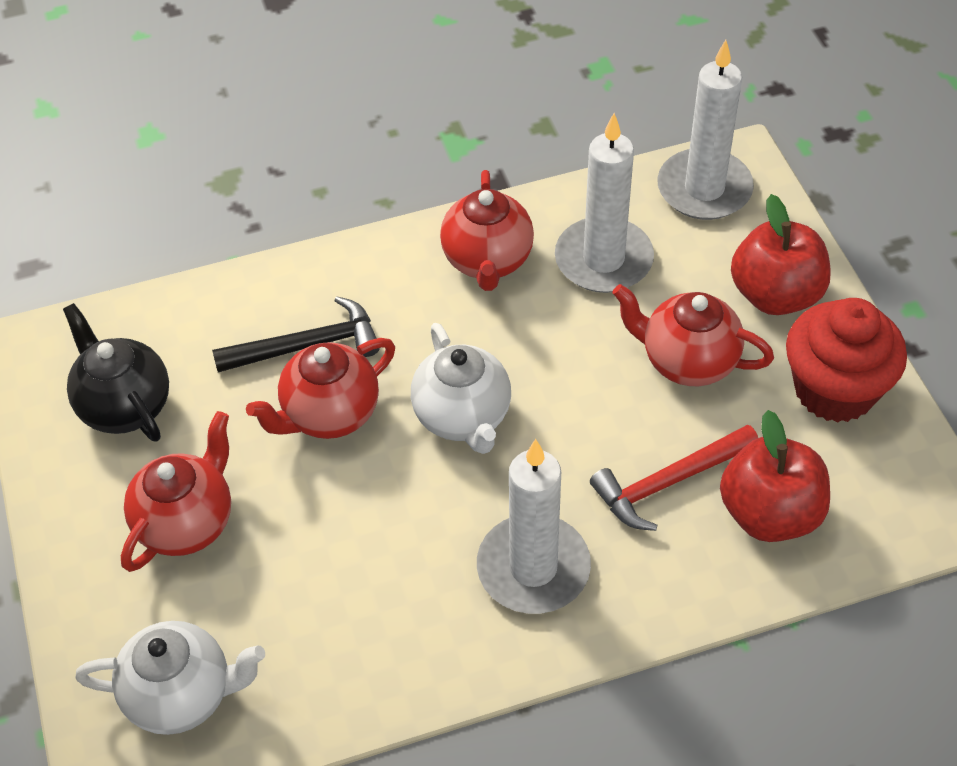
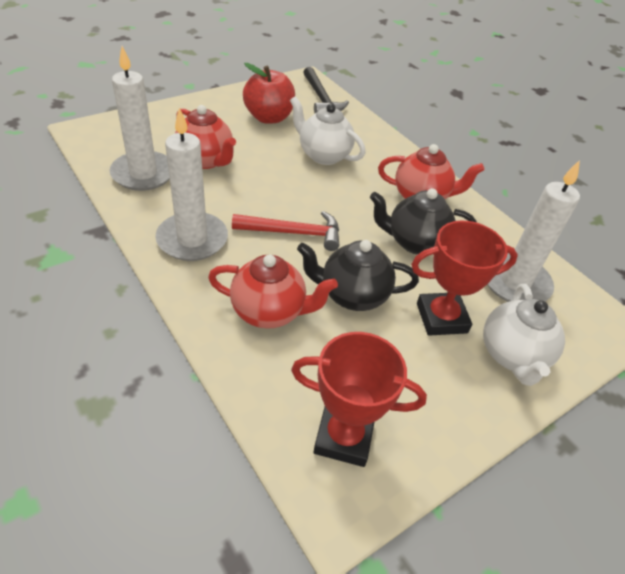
black teapot: [63,303,169,442] = 1 -> [297,240,419,311] [370,188,477,255] = 2
red apple: [720,410,830,542] [731,194,831,315] = 2 -> [243,63,295,124] = 1
red cupcake: [786,298,907,423] = 1 -> none = 0
red teapot: [121,411,231,572] [246,338,395,439] [440,170,534,291] [613,284,774,386] = 4 -> [175,105,236,169] [208,254,338,329] [378,144,485,199] = 3
red trophy: none = 0 -> [291,332,427,467] [411,220,518,336] = 2

